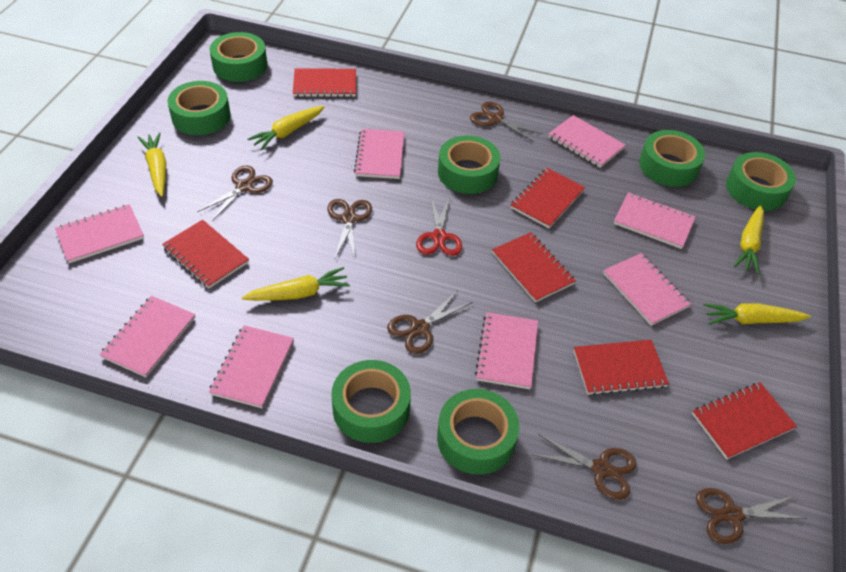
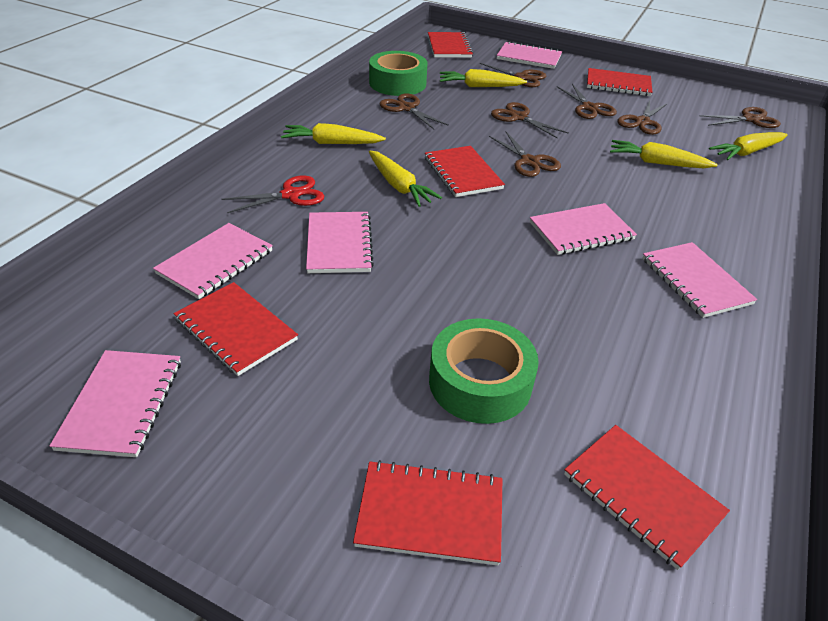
brown scissors: [198,165,273,221] [327,199,372,258] [387,290,472,354] [470,102,543,142] [531,434,637,500] [696,488,807,544] = 6 -> [380,93,449,129] [480,63,546,87] [489,132,561,177] [491,102,569,138] [557,84,617,119] [618,100,668,135] [699,107,781,128] = 7
green tape: [167,81,231,135] [210,32,267,82] [332,360,411,443] [437,389,519,475] [438,135,500,194] [639,130,705,187] [726,152,796,211] = 7 -> [369,51,428,96] [429,318,539,424] = 2
pink notebook: [55,204,144,263] [99,296,196,377] [209,325,294,408] [354,129,404,179] [475,312,538,389] [548,115,626,168] [603,253,691,326] [614,192,695,249] = 8 -> [49,350,181,457] [153,223,273,299] [306,212,374,273] [497,42,562,69] [530,203,637,255] [642,242,757,318] = 6

